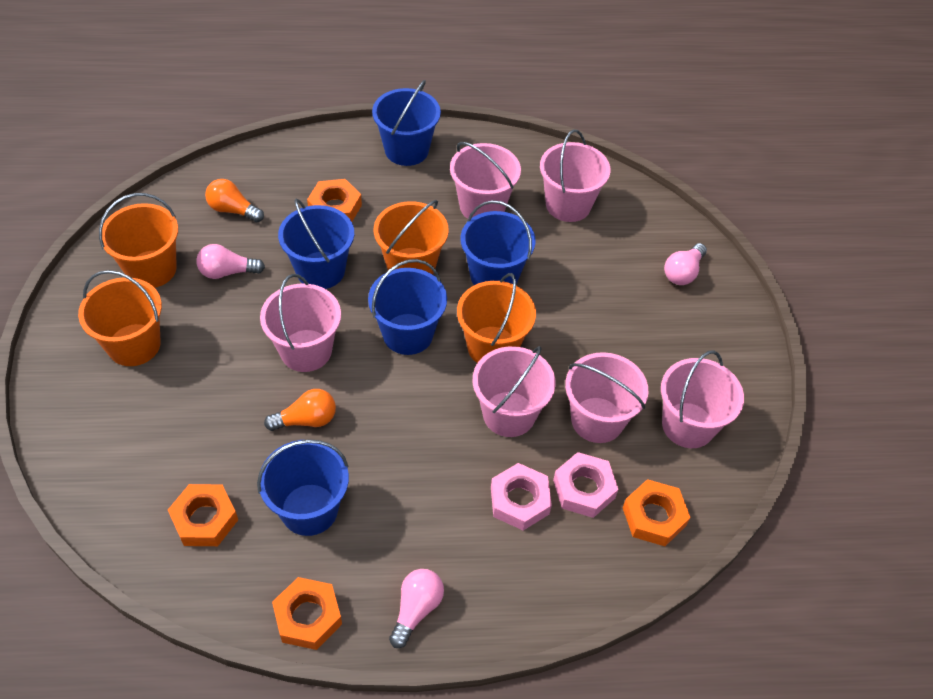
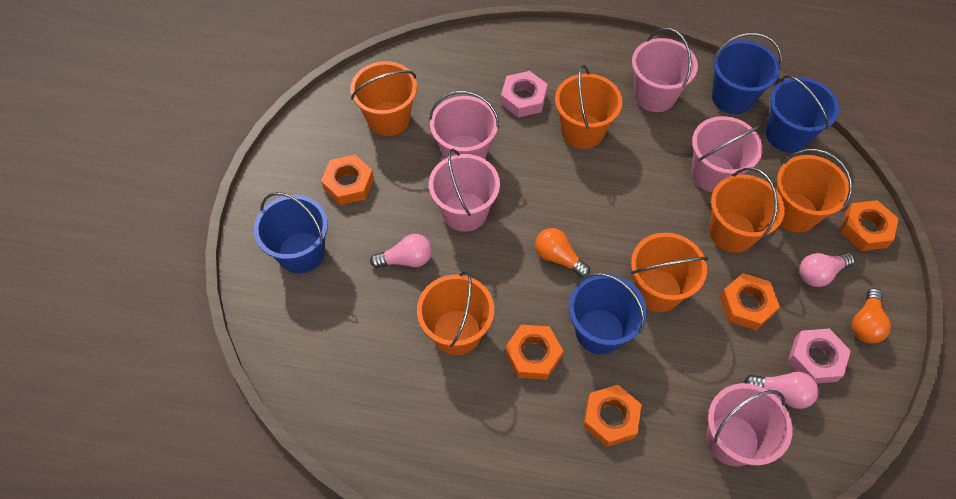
blue bucket: [257,439,349,536] [278,198,354,289] [368,259,447,355] [372,80,441,166] [461,200,536,285] = 5 -> [254,192,328,274] [569,273,647,355] [712,33,782,114] [766,75,839,153] = 4
orange bucket: [78,270,162,366] [99,193,178,288] [374,200,449,275] [457,273,536,363] = 4 -> [350,61,417,136] [417,271,494,355] [555,65,622,149] [631,233,709,312] [709,168,785,253] [776,149,852,232] = 6
orange nut: [168,484,238,546] [272,577,342,650] [307,179,362,222] [623,479,691,546] = 4 -> [321,155,374,205] [505,325,563,380] [583,385,642,447] [720,273,780,330] [841,200,899,251] = 5
pink bucket: [260,274,341,372] [450,142,521,219] [473,346,556,437] [540,130,610,222] [565,352,648,443] [661,350,744,448] = 6 -> [429,91,499,159] [429,149,500,232] [632,28,698,112] [692,116,763,192] [706,383,793,466] = 5

